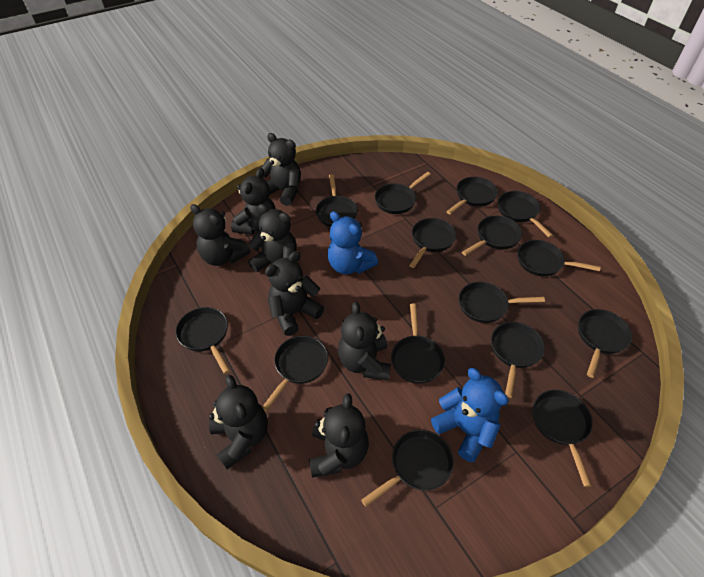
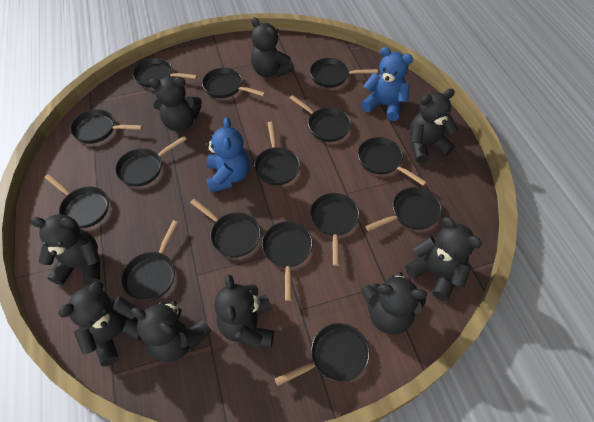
black teddy bear: [190,204,250,266] [209,375,268,469] [231,168,276,234] [248,204,297,272] [261,133,301,206] [265,251,324,336] [309,393,369,478] [338,302,391,380] = 8 -> [30,214,101,286] [58,281,142,367] [131,301,211,362] [149,76,202,132] [214,275,274,348] [251,17,294,77] [361,272,427,334] [405,217,482,301] [410,89,458,163] = 9

